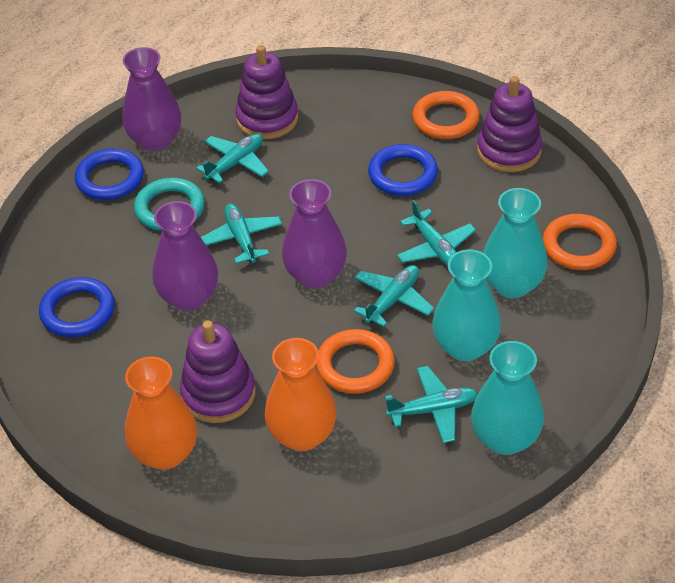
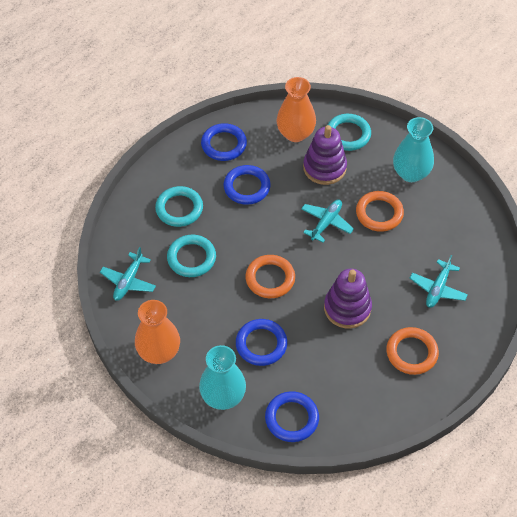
blue ring: [39,277,115,337] [75,149,144,200] [368,144,438,196] = 3 -> [201,123,247,161] [223,165,271,205] [236,319,287,366] [265,391,319,442] = 4
purple stacking toy: [180,320,255,423] [235,45,298,139] [477,76,542,172] = 3 -> [303,125,347,185] [324,268,372,329] = 2
purple vase: [122,47,181,151] [152,201,218,311] [282,179,347,289] = 3 -> none = 0
turquoise plane: [196,134,269,184] [201,203,282,263] [354,265,434,327] [385,366,478,443] [397,200,476,266] = 5 -> [100,247,156,301] [301,199,354,243] [410,255,468,308] = 3
turquoise ring: [134,178,205,231] = 1 -> [155,186,203,227] [167,235,216,277] [328,114,371,151] = 3
turquoise vase: [432,250,501,361] [471,341,544,455] [483,188,547,298] = 3 -> [199,345,246,410] [393,117,434,182] = 2

